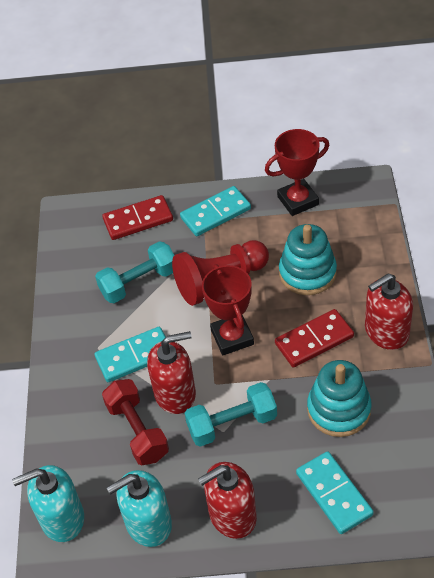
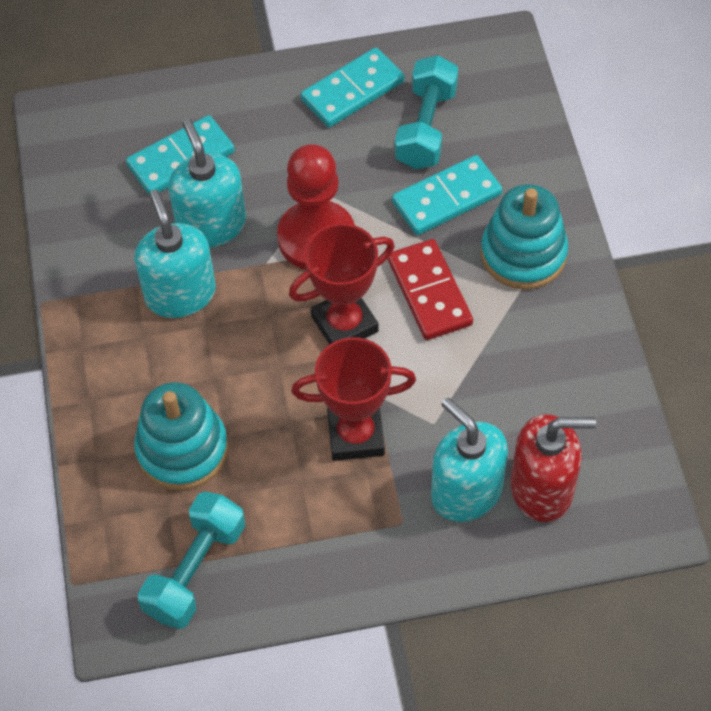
red domino: [102,195,173,240] [275,309,354,368] = 2 -> [388,239,473,340] = 1
red dumbbell: [102,379,169,465] = 1 -> none = 0
red soap dispenser: [147,331,196,414] [198,462,257,539] [365,274,413,350] = 3 -> [511,414,596,522] = 1
turquoise soap dispenser: [12,465,84,542] [107,470,172,547] = 2 -> [135,190,216,318] [168,119,246,248] [431,398,508,522] = 3

